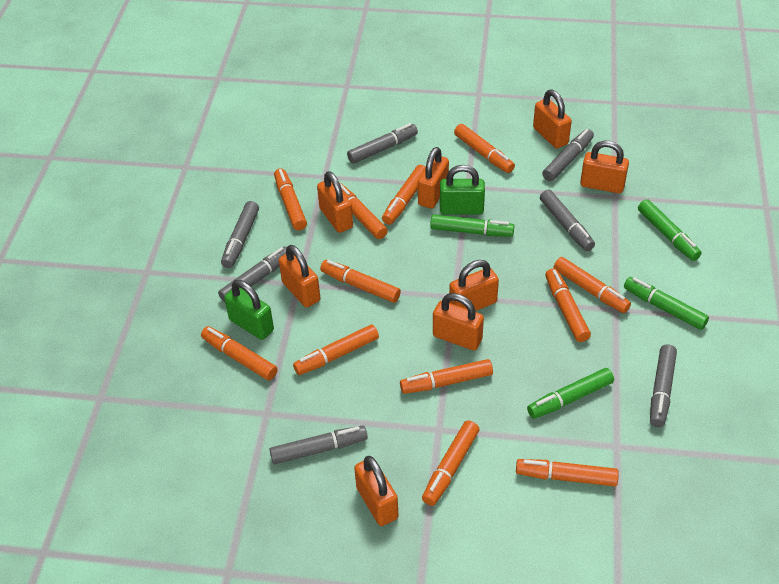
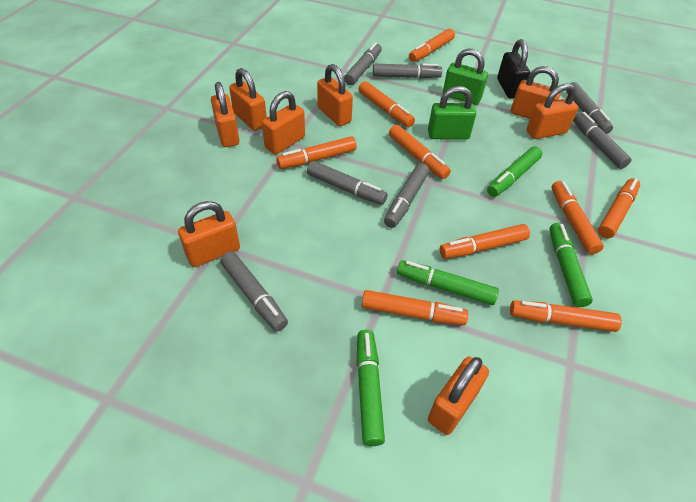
black padlock: none = 0 -> [497,39,530,99] = 1
orange marker: [201,326,278,380] [274,169,307,230] [293,324,379,375] [320,260,401,303] [340,183,388,239] [382,165,426,225] [400,359,493,394] [422,420,479,506] [454,124,515,173] [516,459,619,486] [545,268,591,342] [554,257,631,313] = 12 -> [276,136,357,169] [359,81,415,127] [362,290,468,325] [389,125,451,179] [409,29,455,62] [440,224,530,259] [510,300,622,332] [551,181,604,254] [598,178,640,238] = 9

